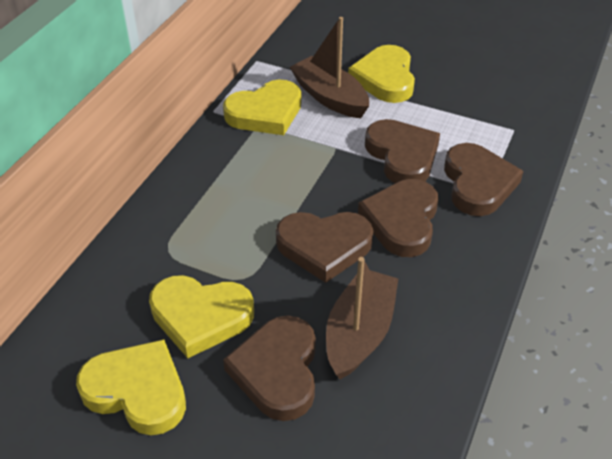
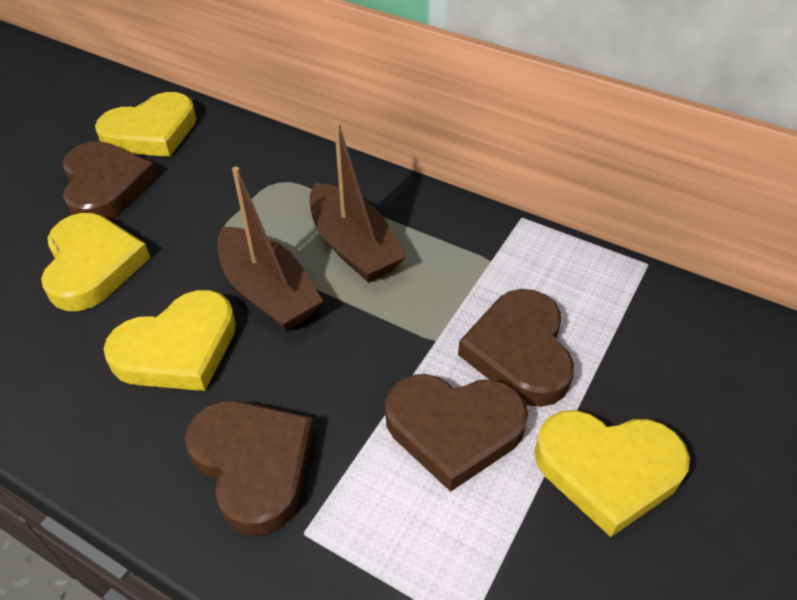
brown heart: [223,315,316,421] [276,212,374,283] [358,179,439,257] [365,119,440,183] [444,143,523,216] = 5 -> [62,141,157,220] [185,401,314,535] [385,374,528,492] [458,289,574,407] = 4

